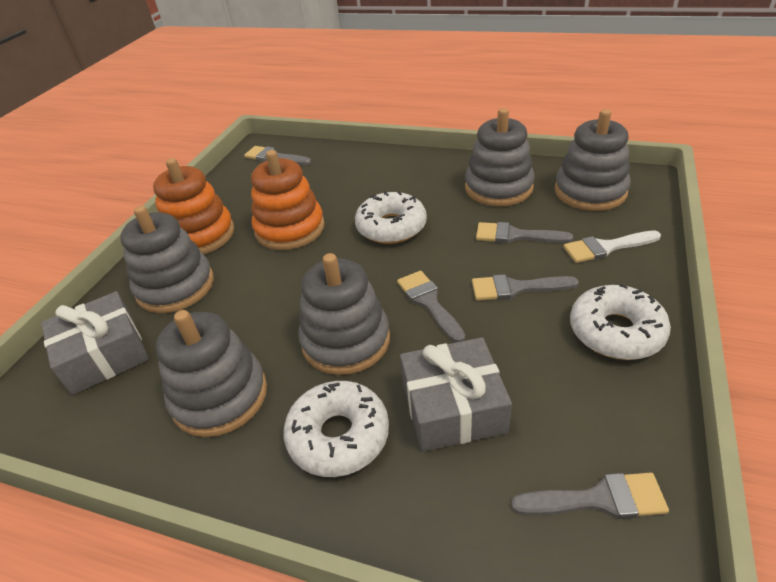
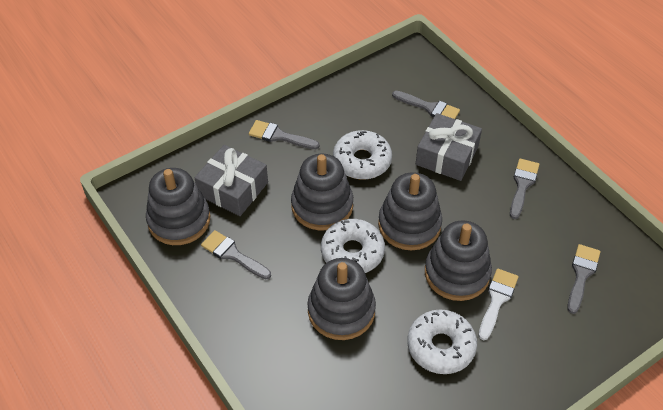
orange stacking toy: [153,158,234,254] [251,150,325,250] = 2 -> none = 0

